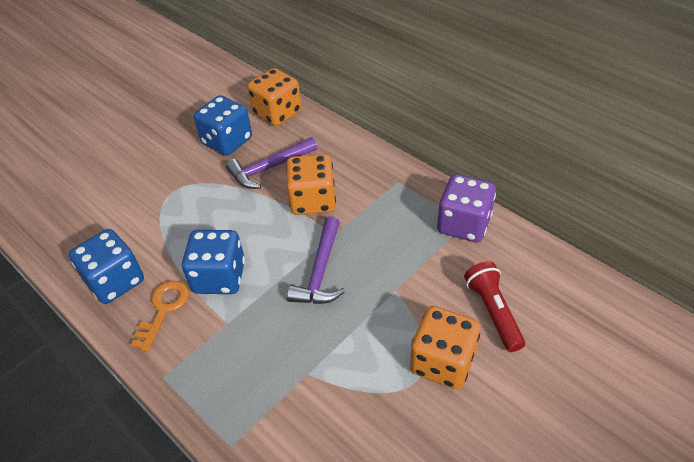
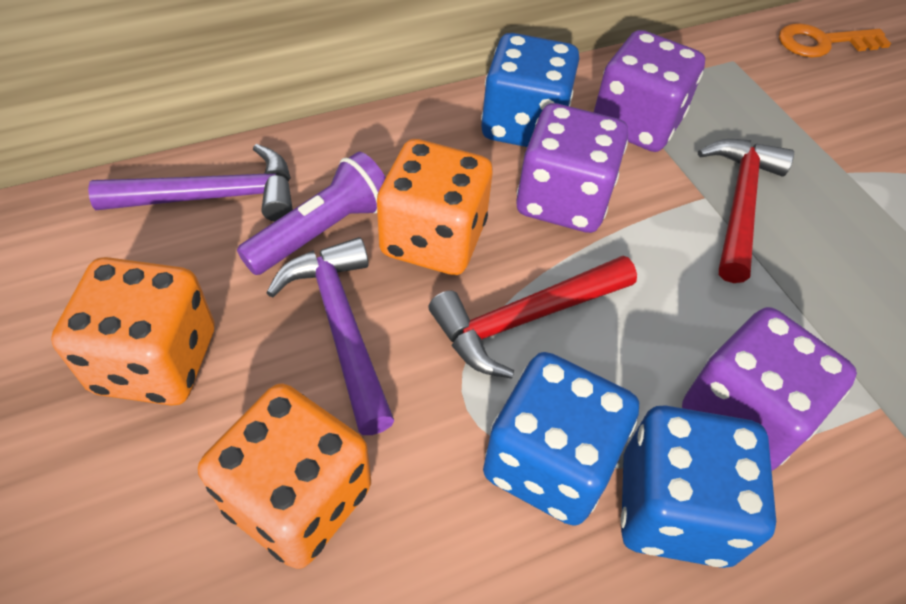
purple dice: [437,174,496,242] = 1 -> [516,103,628,233] [594,30,705,152] [682,307,857,471] = 3
purple flashlight: none = 0 -> [237,152,386,275] = 1
red flashlight: [464,261,525,352] = 1 -> none = 0
red hammer: none = 0 -> [428,256,637,379] [698,139,794,283] = 2

